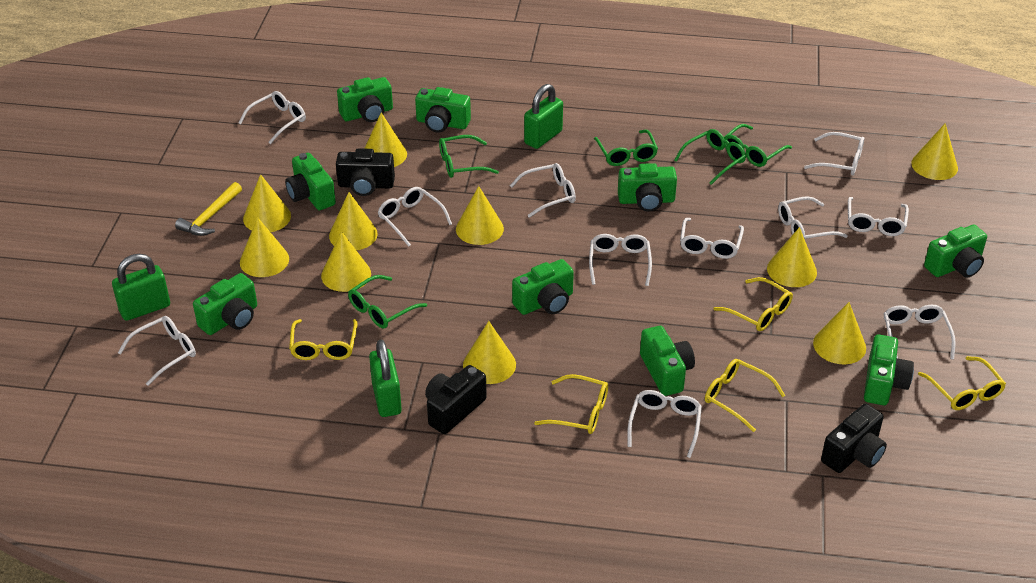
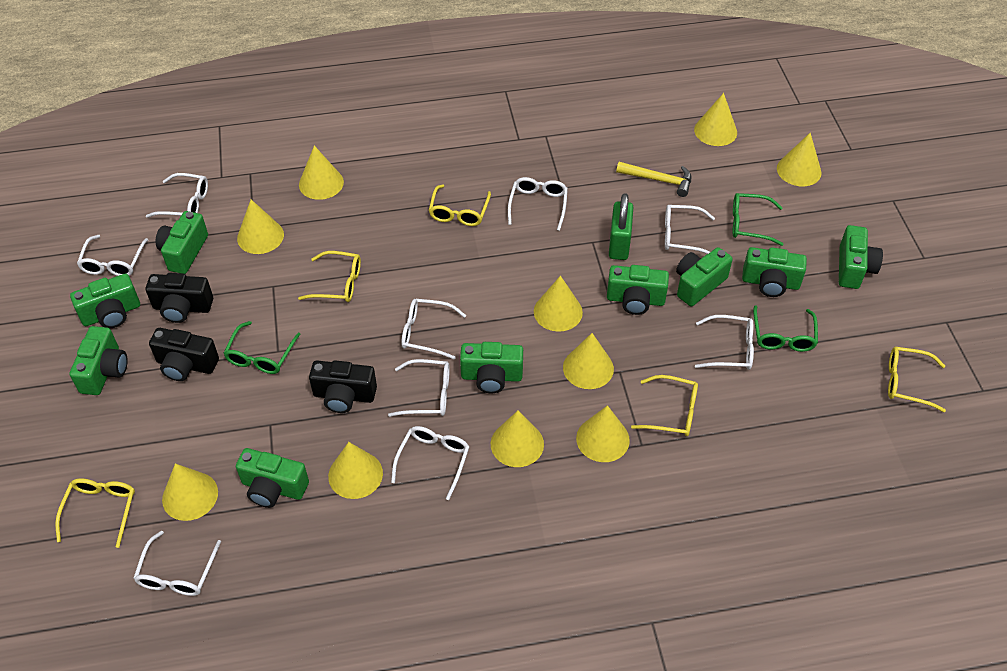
green glasses: [348,275,427,329] [439,135,499,178] [594,130,658,166] [674,129,746,185] [724,124,792,167] = 5 -> [223,321,301,374] [733,193,784,246] [753,305,818,352] = 3
green padlock: [112,254,170,321] [369,340,402,417] [524,84,563,149] = 3 -> [609,193,633,260] = 1
white glasses: [118,316,196,386] [239,91,306,144] [378,187,452,247] [510,163,576,218] [589,234,652,286] [627,390,702,458] [680,218,744,259] [778,196,848,239] [804,132,864,175] [848,197,909,236] [884,305,956,359] = 11 -> [77,235,149,276] [133,531,221,596] [146,173,208,218] [388,359,450,417] [391,426,469,500] [401,299,466,360] [508,177,568,231] [665,205,715,254] [695,315,754,370] = 9

